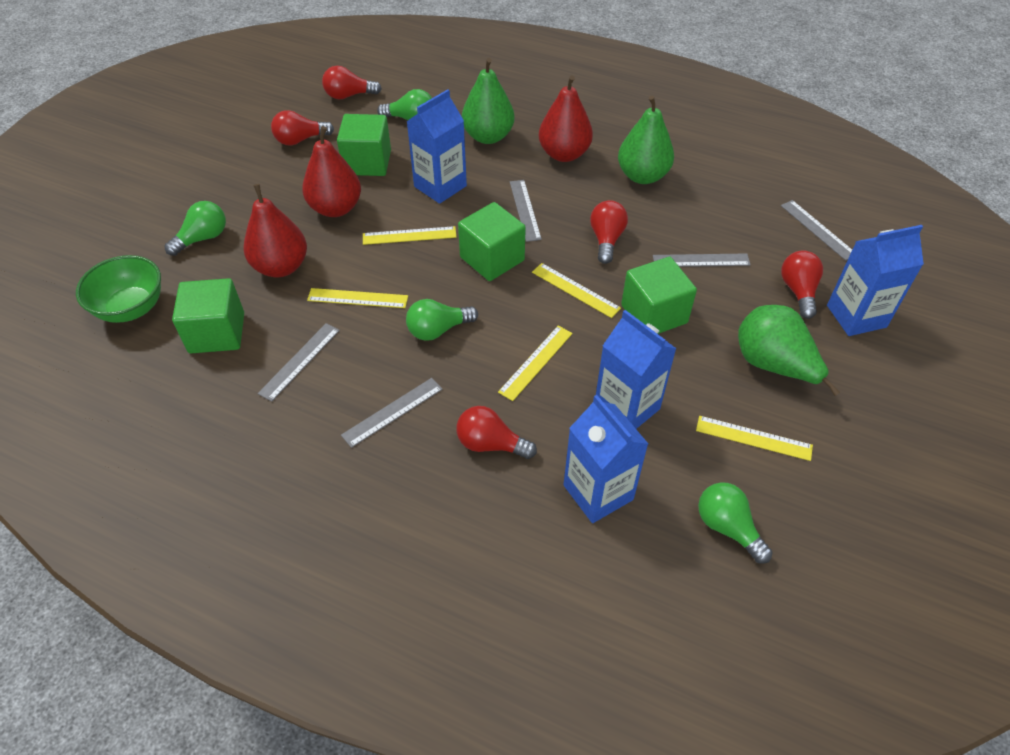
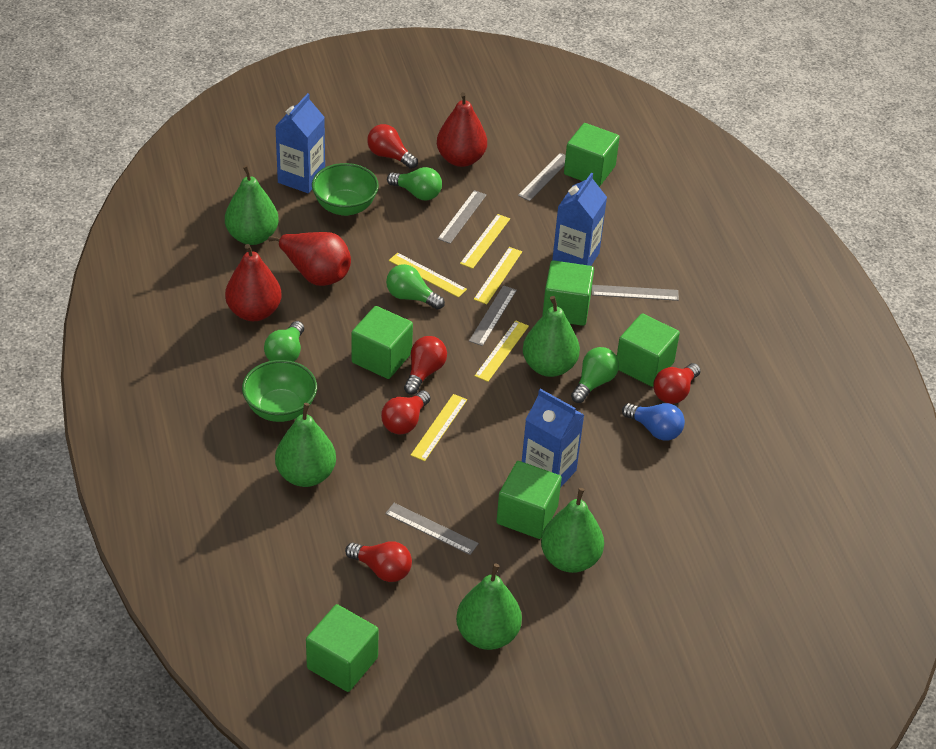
blue carton: [406,89,467,204] [564,395,648,523] [596,310,677,429] [827,225,924,336] = 4 -> [275,93,325,193] [522,389,584,488] [552,173,607,266] = 3
blue light bulb: none = 0 -> [622,403,685,441] = 1
green bowl: [76,255,161,323] = 1 -> [242,360,317,422] [312,163,379,216] = 2
green cube: [172,278,244,353] [337,114,391,176] [458,202,526,281] [621,257,697,334] = 4 -> [306,604,379,692] [352,306,413,379] [496,461,562,539] [542,260,594,326] [564,123,620,187] [617,313,680,387] = 6
green pear: [462,58,515,144] [618,96,674,184] [738,305,840,396] = 3 -> [225,165,279,245] [275,403,336,487] [456,564,522,650] [523,296,580,377] [541,488,604,573] = 5

